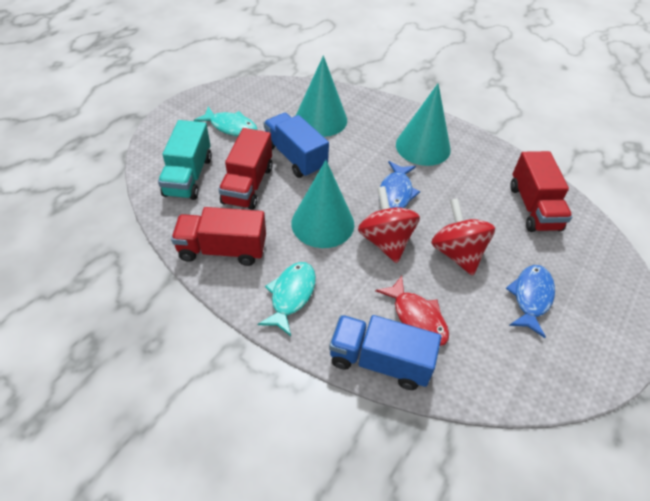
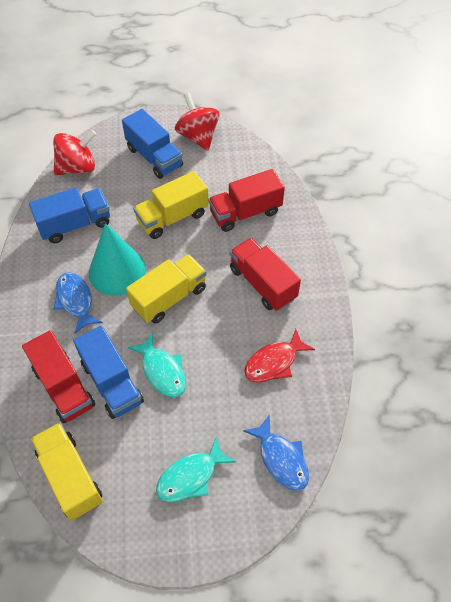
blue truck: [264,113,329,178] [329,315,441,390] = 2 -> [29,187,110,243] [73,326,144,419] [122,109,183,179] = 3
turquoise cone: [291,160,354,248] [296,55,347,137] [396,84,451,166] = 3 -> [89,223,146,296] = 1
turquoise truck: [158,120,212,200] = 1 -> none = 0
yellow truck: none = 0 -> [30,422,103,521] [126,254,207,324] [133,171,209,239] = 3

